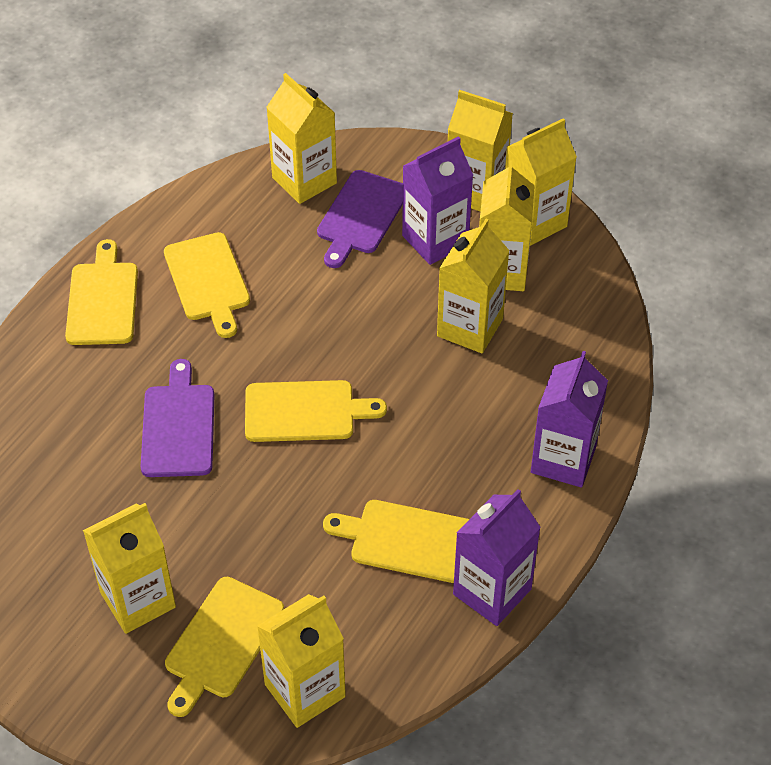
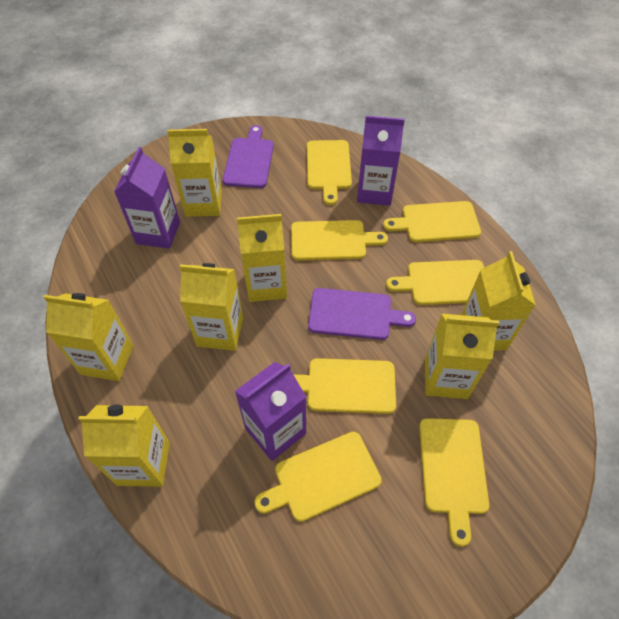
yellow cutting board: [65,239,138,345] [164,232,250,338] [165,577,284,717] [245,380,387,442] [323,500,469,583] = 5 -> [254,432,382,522] [291,220,388,261] [293,358,396,414] [307,140,352,205] [383,201,481,242] [386,260,484,305] [419,418,489,547] = 7

